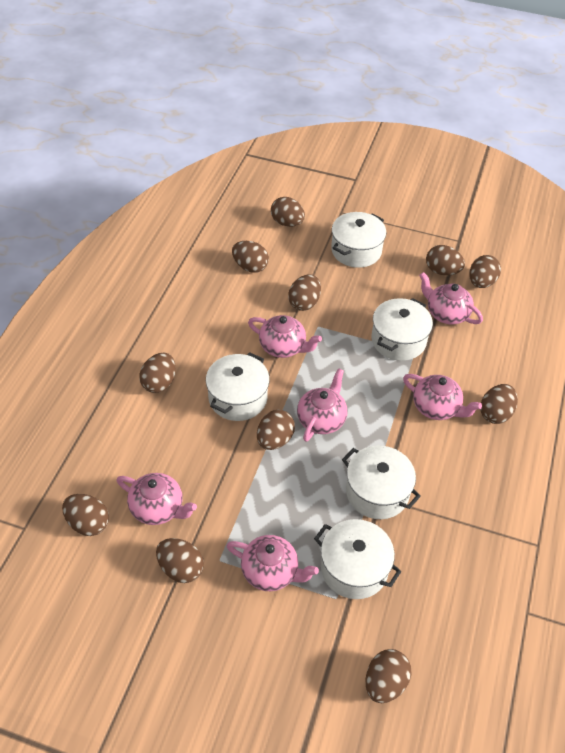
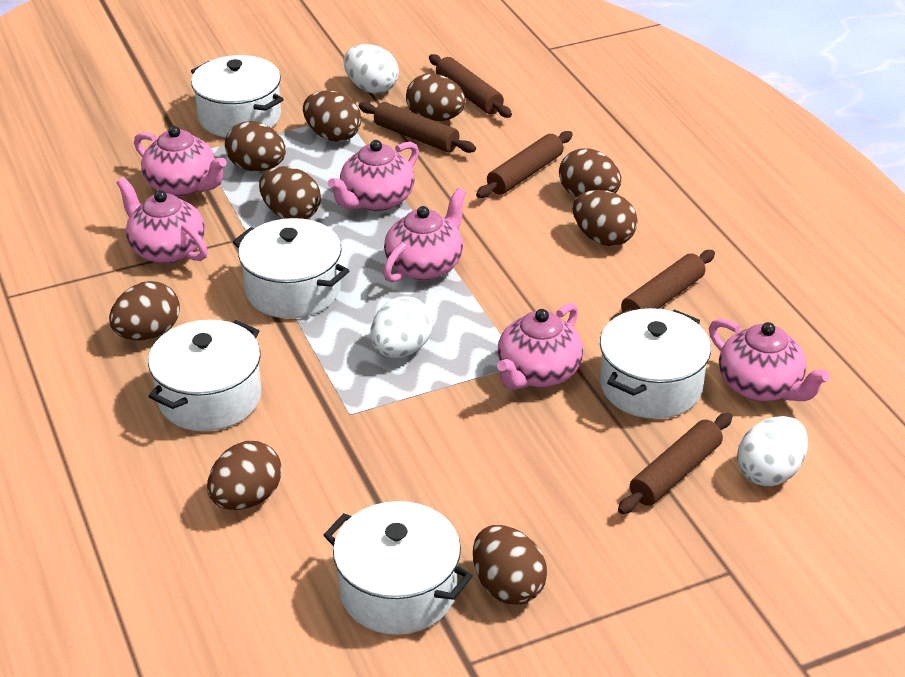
brown egg: [62,494,109,536] [139,353,176,393] [156,538,204,583] [232,241,269,273] [257,410,295,450] [271,197,305,227] [288,274,321,311] [366,649,411,703] [426,245,465,276] [469,255,501,288] [480,384,518,424] = 11 -> [109,281,180,340] [207,441,282,510] [225,121,286,171] [259,166,321,219] [303,91,361,142] [406,73,466,122] [473,525,547,605] [559,148,622,197] [573,190,638,246] = 9
brown rolling pin: none = 0 -> [359,102,476,153] [429,54,512,118] [476,131,573,198] [611,250,715,320] [618,413,733,514] = 5
white egg: none = 0 -> [344,44,399,94] [370,296,432,358] [737,416,808,487] = 3

